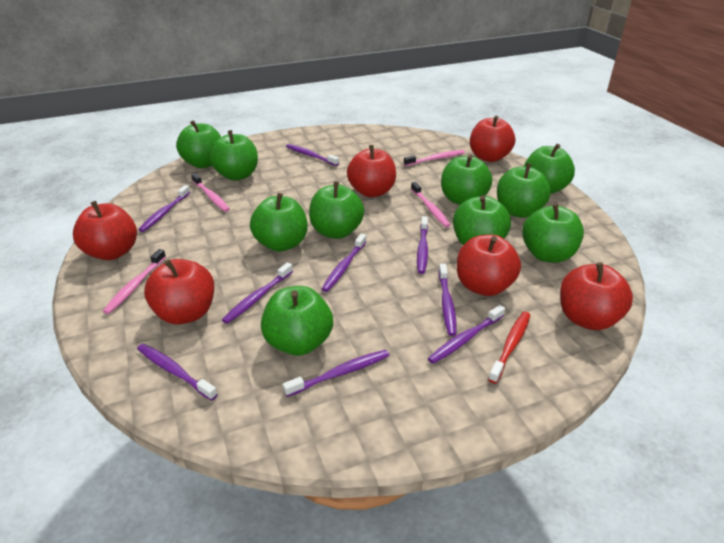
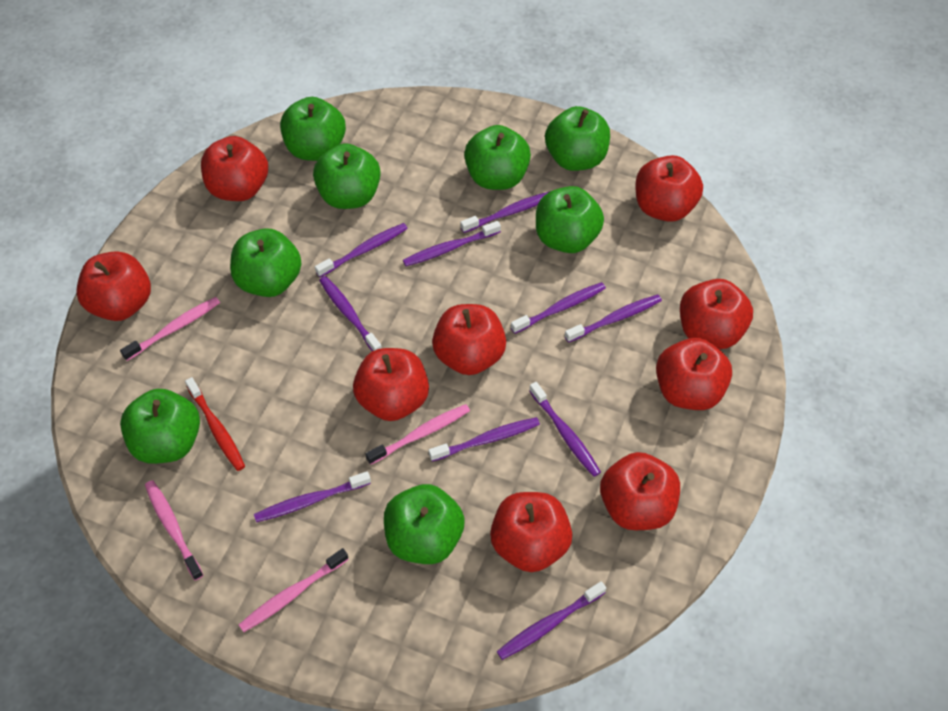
green apple: [176,120,221,168] [210,130,258,180] [250,193,307,252] [261,286,333,356] [309,181,364,239] [441,155,492,205] [453,195,511,245] [497,163,551,218] [522,203,584,263] [524,144,575,194] = 10 -> [120,389,200,464] [230,228,301,297] [280,97,346,161] [313,143,381,209] [384,484,465,564] [464,125,531,190] [536,186,604,253] [545,106,610,171] = 8
purple toothbrush: [137,343,218,401] [139,185,190,232] [222,262,293,324] [283,350,389,397] [286,144,339,166] [322,234,367,292] [417,216,428,274] [428,305,505,364] [438,264,457,336] = 9 -> [254,471,371,522] [315,223,408,277] [319,276,382,351] [403,221,501,266] [428,417,540,462] [460,192,549,233] [497,581,606,660] [511,282,606,334] [529,382,601,477] [565,294,662,343] = 10
red apple: [73,201,137,260] [144,259,214,324] [347,145,396,197] [457,234,521,296] [470,116,515,162] [560,262,633,330] = 6 -> [76,252,151,321] [201,136,268,201] [353,348,429,421] [432,304,506,375] [490,492,572,572] [600,452,680,530] [636,155,703,222] [656,338,732,410] [680,279,753,349] = 9

